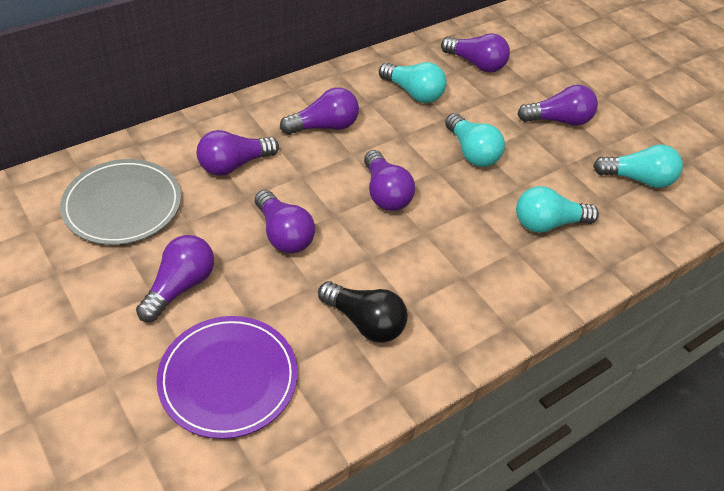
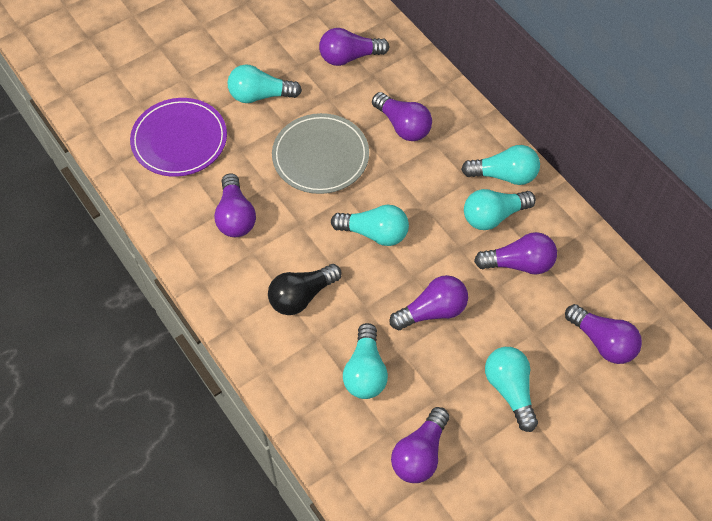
turquoise light bulb: [379,62,447,103] [445,113,505,167] [516,186,599,233] [593,144,683,188] = 4 -> [228,64,302,103] [331,205,409,246] [343,323,388,399] [461,145,540,185] [464,189,536,230] [485,347,538,432] = 6

